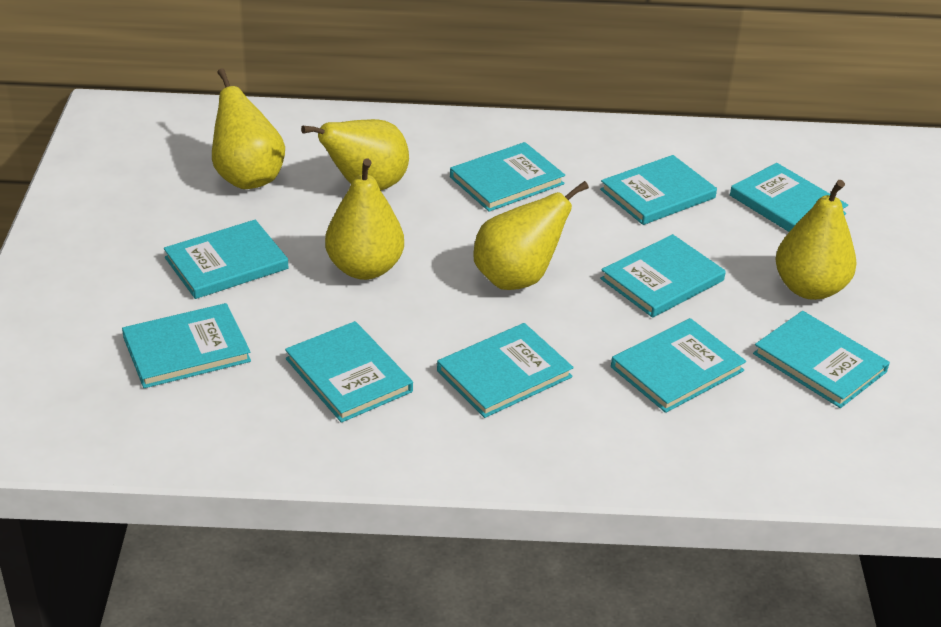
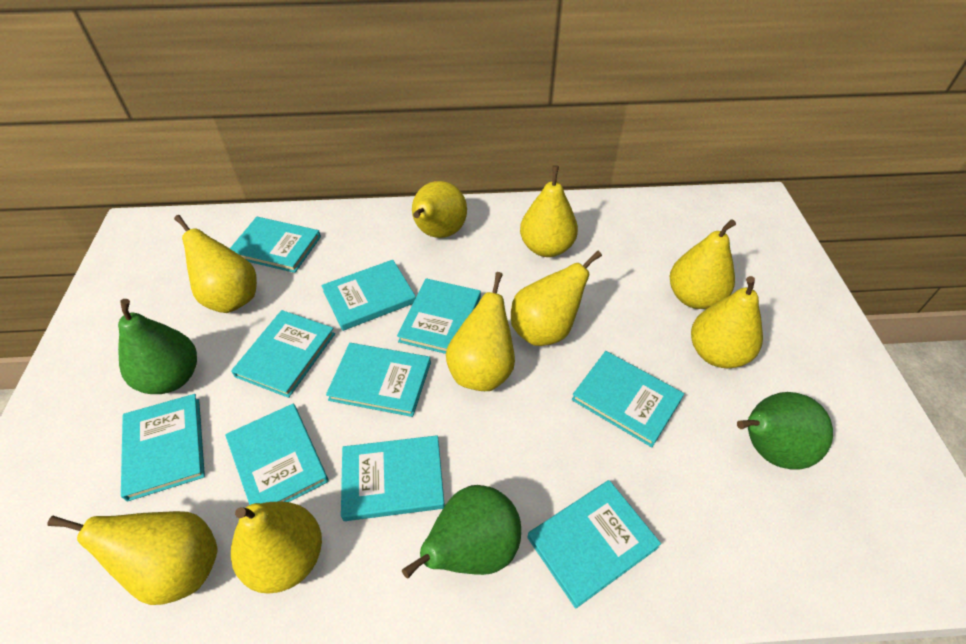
green pear: none = 0 -> [118,299,197,394] [402,485,521,578] [737,392,833,470] = 3
yellow pear: [212,68,285,189] [301,119,409,190] [325,159,404,280] [473,181,589,290] [775,180,857,300] = 5 -> [47,511,218,605] [174,215,257,313] [231,502,322,594] [412,181,467,238] [446,272,515,391] [511,251,602,346] [520,165,578,257] [670,219,736,309] [691,276,763,368] = 9

